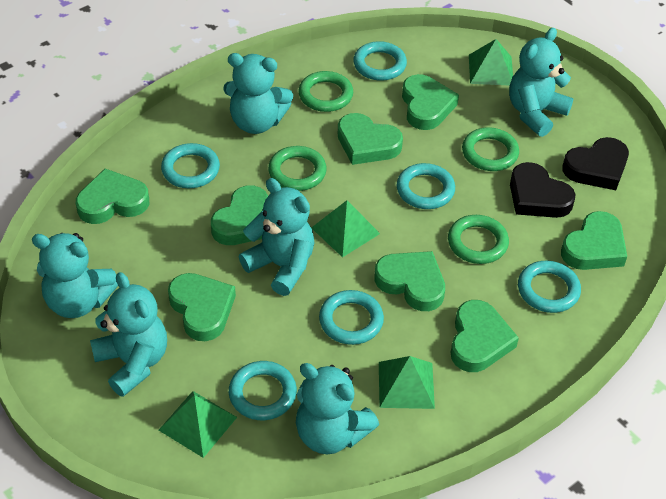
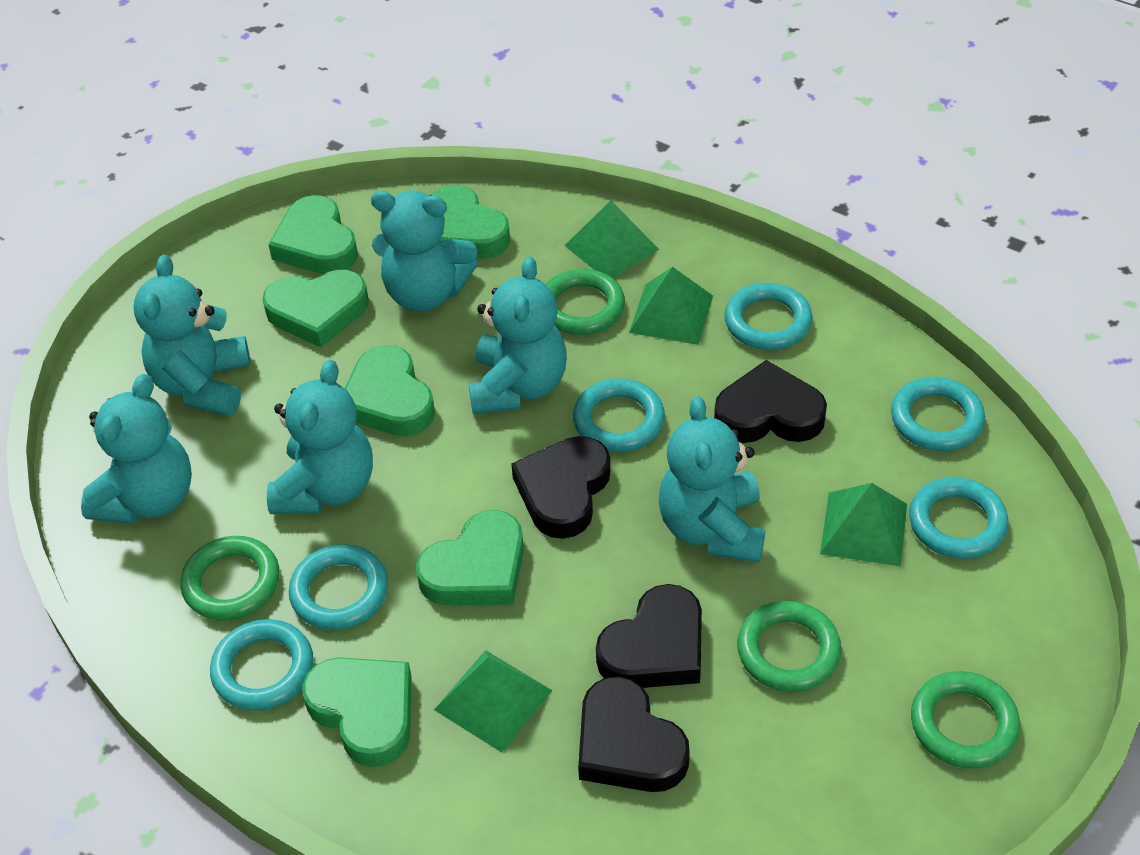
black heart: [510,162,576,218] [563,137,629,190] = 2 -> [511,436,610,539] [578,676,690,792] [596,584,702,688] [714,360,827,443] = 4
green heart: [76,169,149,224] [168,273,236,341] [211,185,268,245] [338,113,403,165] [374,251,445,311] [402,74,459,130] [451,300,519,372] [561,211,627,270] = 8 -> [262,270,369,347] [268,195,358,274] [302,657,411,767] [345,345,435,436] [416,510,524,606] [431,185,510,259] = 6

